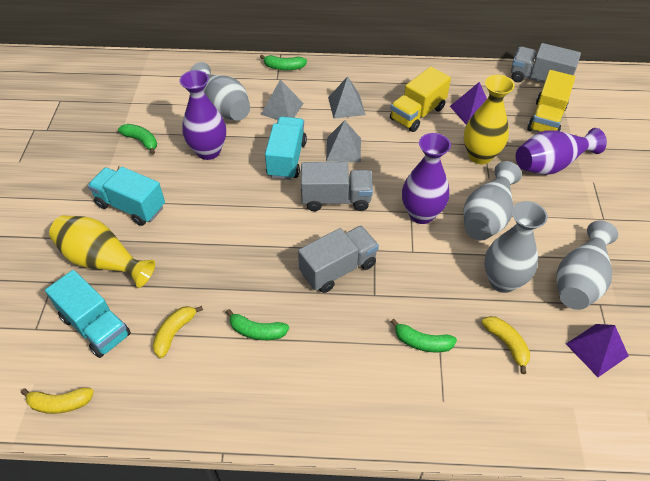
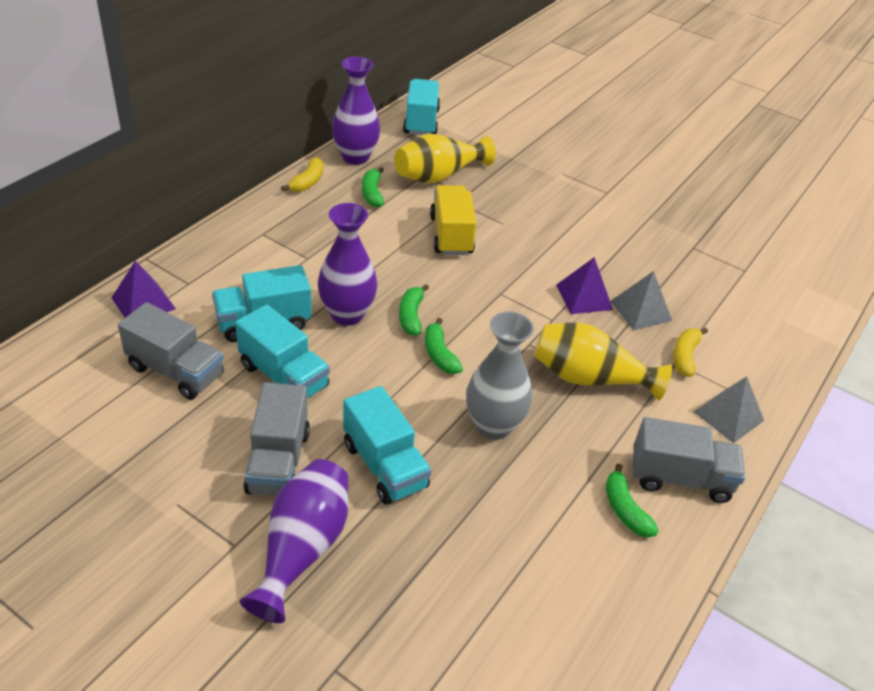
grey pyramid: [261,79,304,120] [326,120,361,162] [328,76,365,119] = 3 -> [610,271,672,330] [694,376,764,443] = 2
grey vase: [190,62,250,121] [464,161,522,241] [484,201,548,293] [556,220,618,310] = 4 -> [466,311,534,440] = 1
turquoise truck: [45,270,131,358] [88,167,165,226] [265,117,307,180] = 3 -> [212,265,312,342] [235,304,330,398] [343,386,431,505] [403,79,440,135] = 4
yellow banana: [21,388,94,414] [153,306,203,358] [482,316,530,374] = 3 -> [281,157,323,192] [673,327,708,377] = 2
yellow truck: [390,67,451,132] [527,70,575,132] = 2 -> [430,185,476,255] = 1

